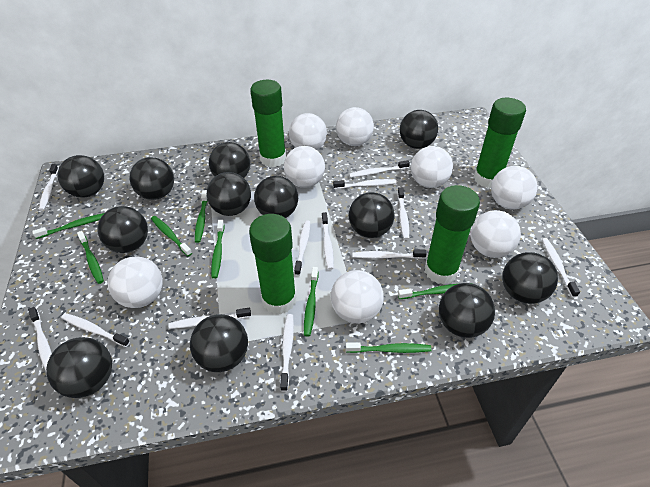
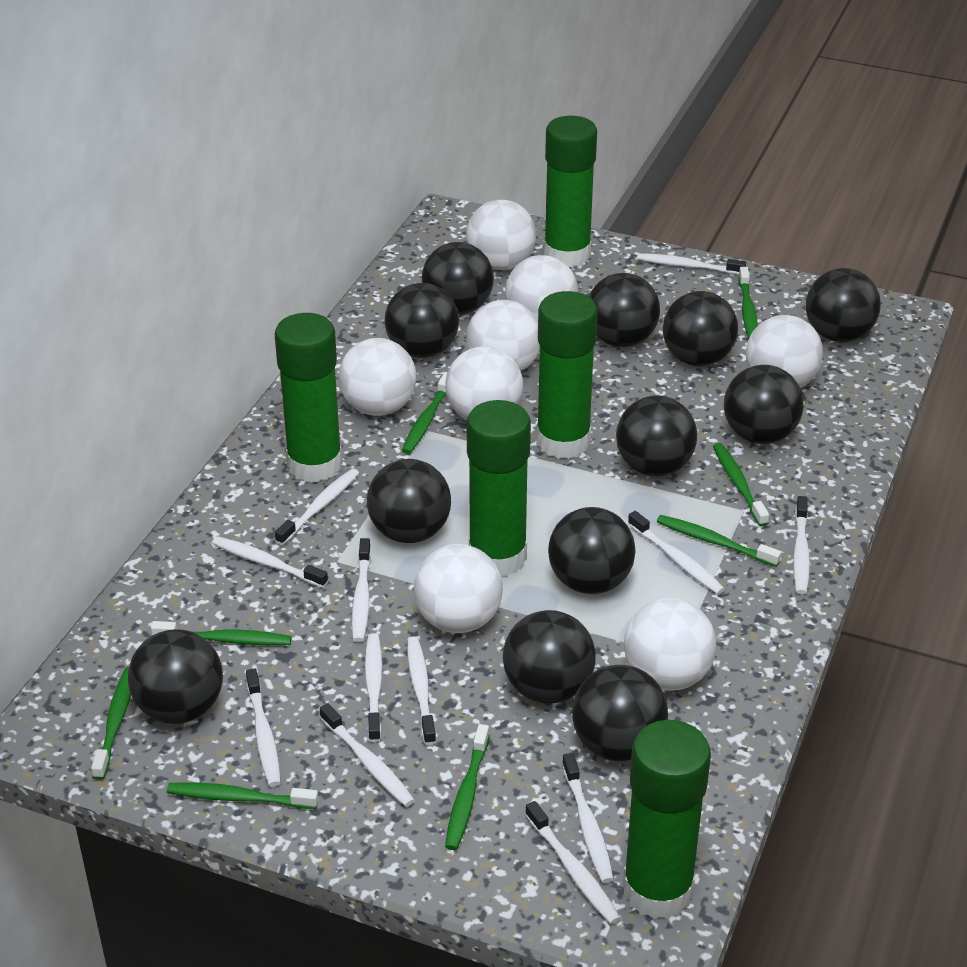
green glue stick: [249,214,296,314] [250,80,286,167] [425,185,480,284] [474,98,526,188] = 4 -> [275,313,342,482] [467,400,531,576] [537,291,598,459] [544,116,597,268] [623,720,711,919] = 5

